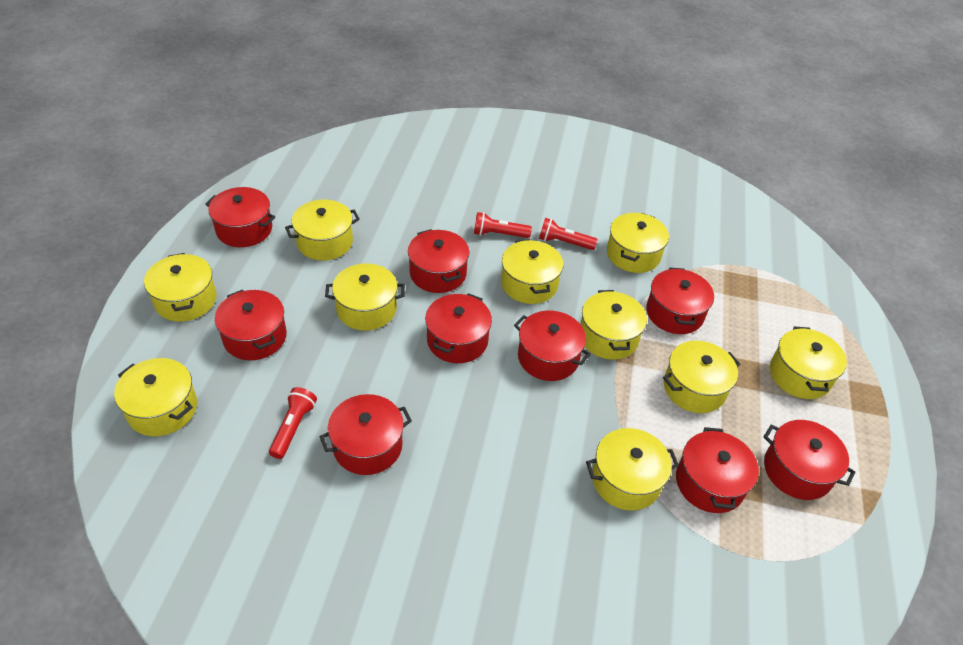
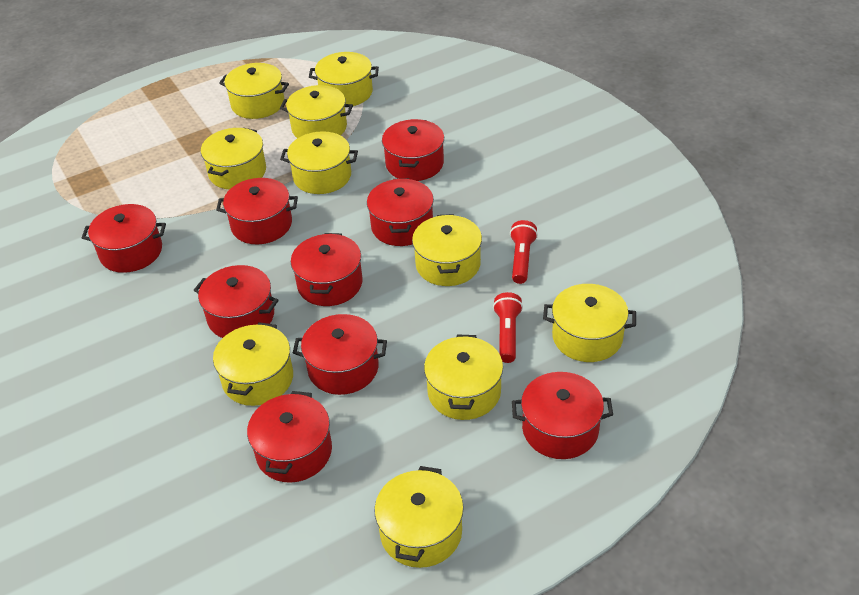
red flashlight: [269,387,317,459] [474,212,532,238] [539,218,598,250] = 3 -> [493,292,523,363] [510,220,538,284] = 2

